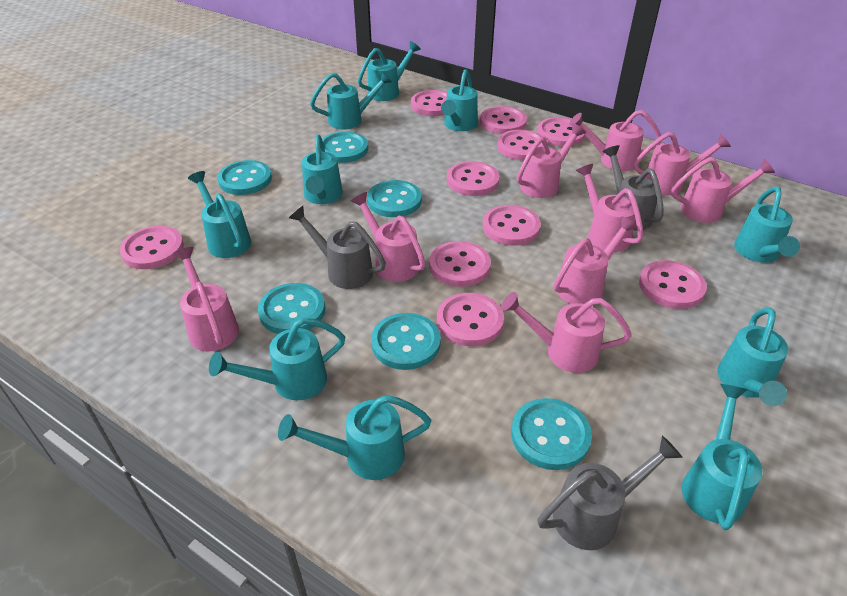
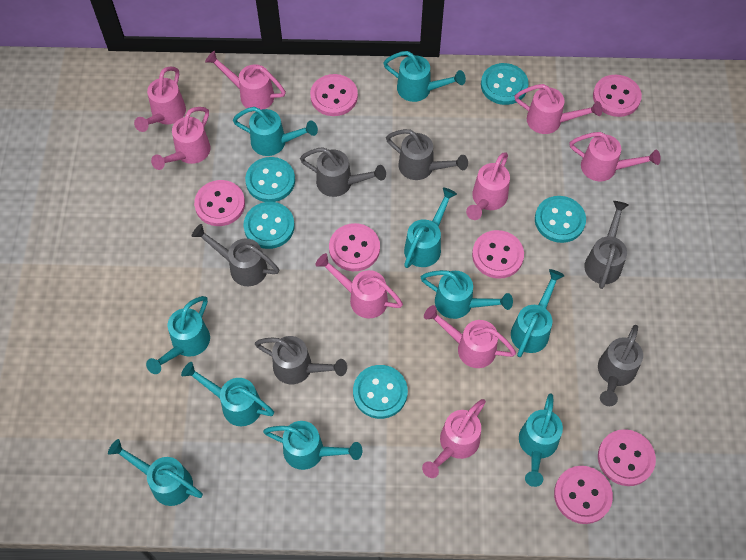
grey watering can: [289,206,386,289] [538,436,683,550] [603,145,664,231] = 3 -> [192,224,279,286] [255,336,347,384] [300,147,386,197] [386,129,468,180] [584,201,629,289] [598,325,643,406] = 6
pink button: [120,226,184,269] [411,90,447,116] [429,241,491,287] [437,293,504,346] [447,161,500,196] [480,106,527,134] [483,205,541,245] [497,130,543,161] [537,117,585,147] [639,260,707,309] = 10 -> [194,180,245,226] [310,74,358,116] [329,223,380,271] [472,230,524,279] [554,466,613,524] [593,75,642,117] [598,429,656,486] = 7
turquoise button: [217,160,272,195] [258,283,325,334] [322,132,368,163] [367,180,422,217] [371,313,441,370] [511,398,592,470] = 6 -> [244,202,295,249] [245,157,295,202] [353,365,408,419] [481,63,528,105] [535,196,586,243] = 5

